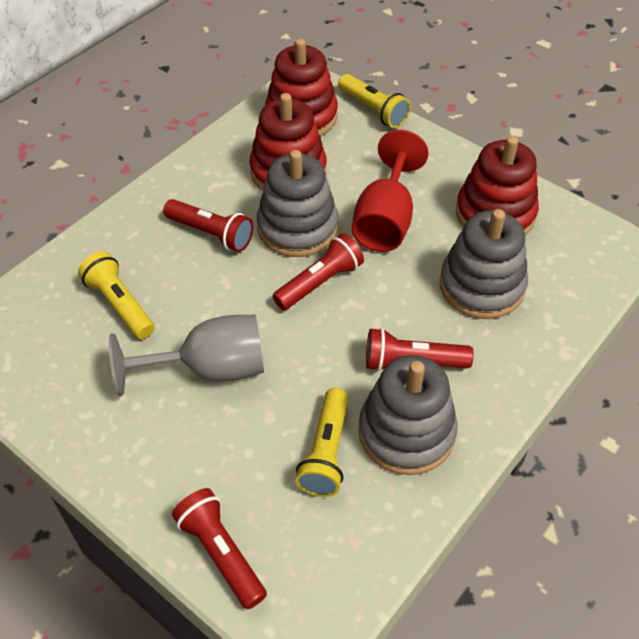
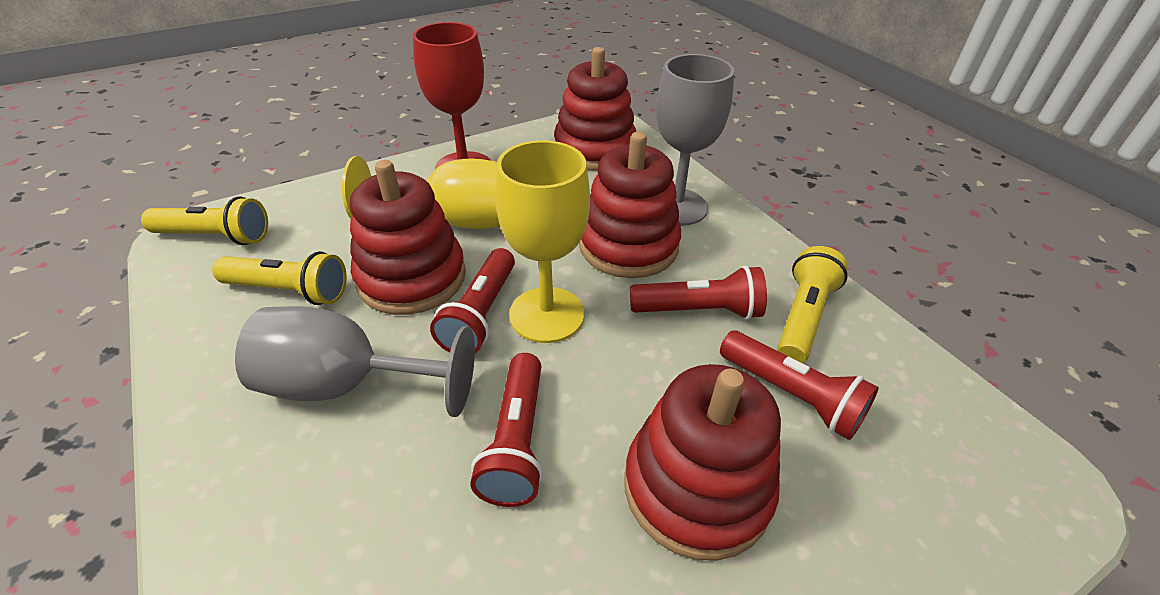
grey goblet: [109,315,264,396] = 1 -> [235,306,475,417] [657,54,734,226] = 2
grey stacking toy: [257,150,338,257] [358,355,458,475] [440,209,528,319] = 3 -> none = 0
red stacking toy: [249,93,327,191] [265,38,338,136] [456,136,539,235] = 3 -> [350,160,466,315] [554,47,636,171] [579,132,681,278] [625,364,781,561] = 4
yellow goblet: none = 0 -> [342,156,500,229] [495,140,590,343] = 2

